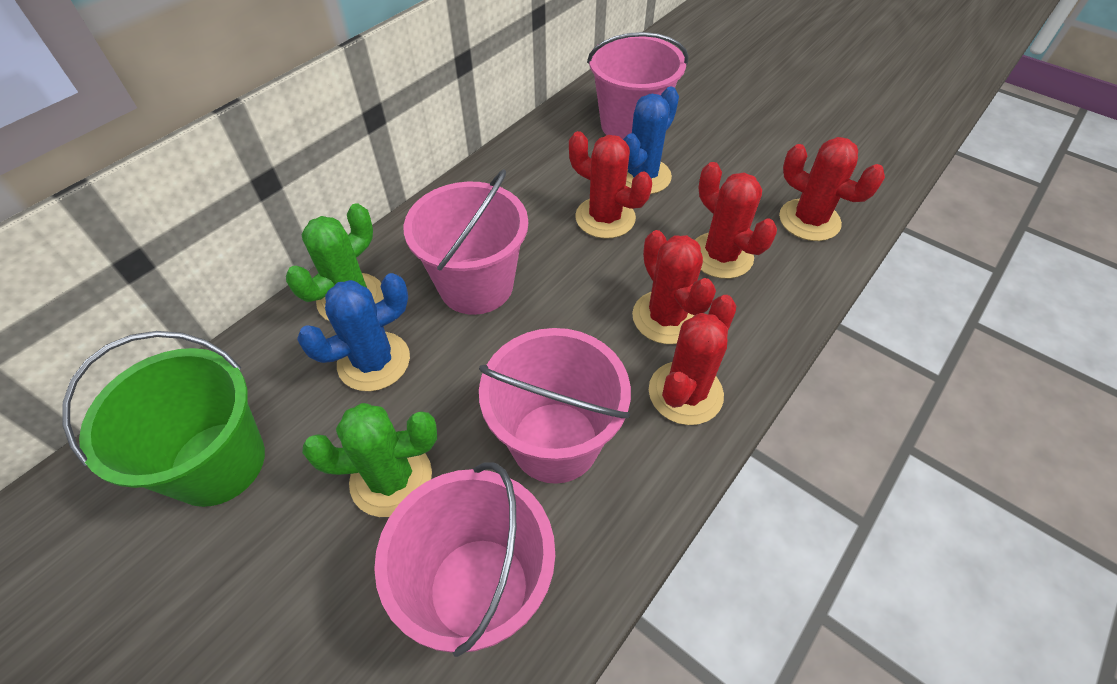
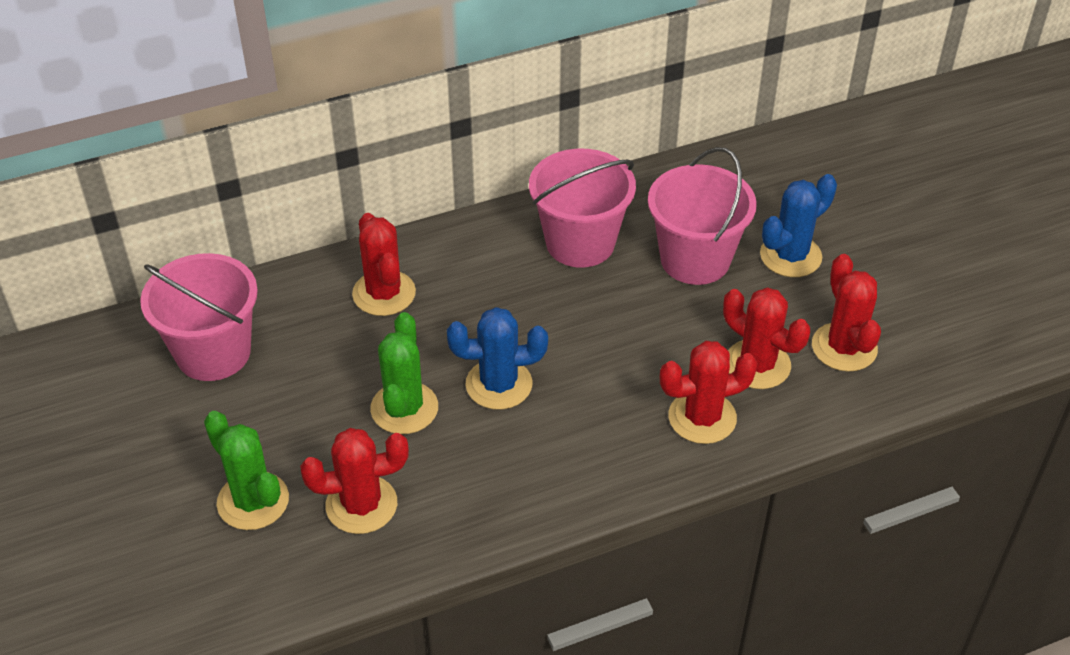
green bucket: [62,331,265,507] = 1 -> none = 0
pink bucket: [374,462,555,657] [404,169,528,315] [479,328,631,484] [587,32,689,140] = 4 -> [140,253,258,381] [529,149,636,268] [648,147,757,285] = 3

